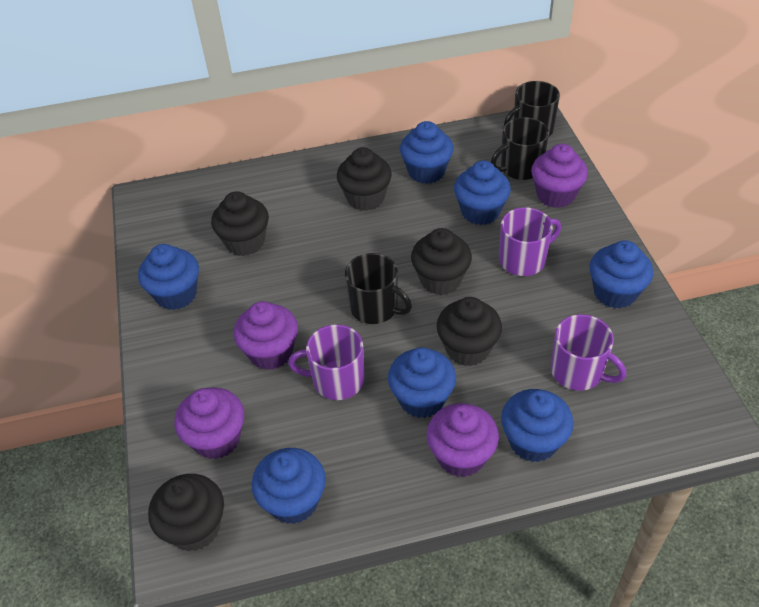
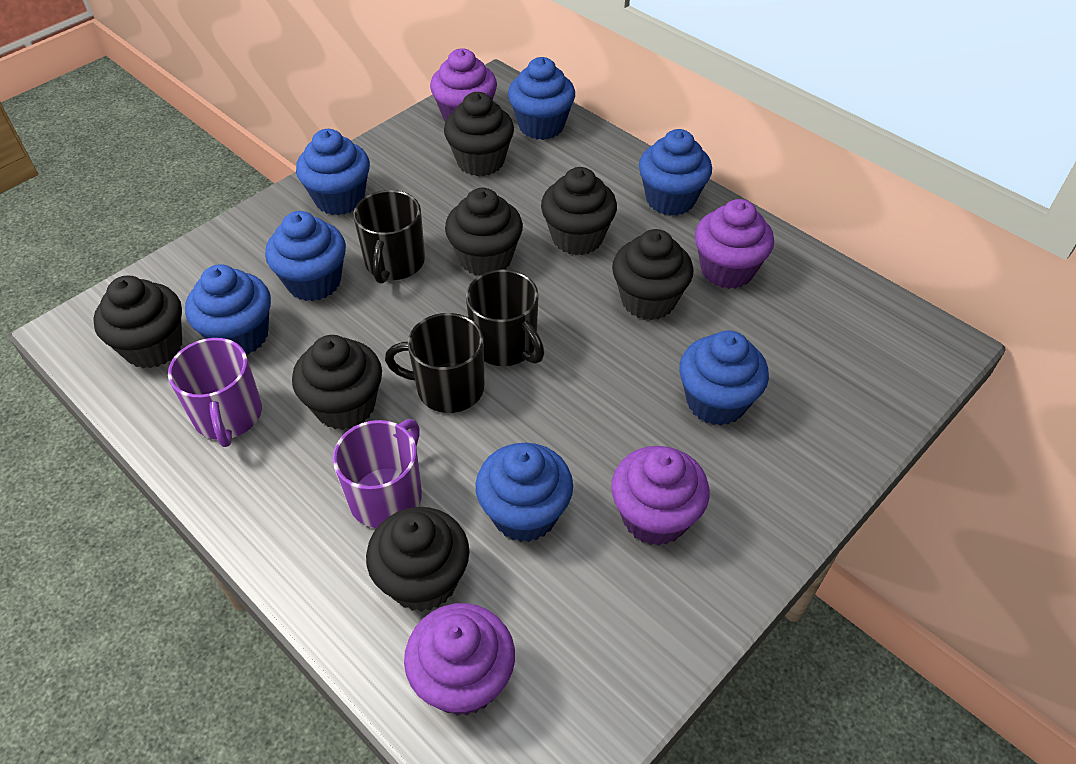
black cupcake: [148,474,224,551] [211,191,269,256] [337,147,392,211] [411,228,472,295] [437,297,502,366] = 5 -> [93,276,182,368] [292,335,382,430] [366,507,470,612] [444,92,514,176] [445,188,523,276] [541,167,617,255] [612,229,693,320] = 7
purple mug: [288,324,365,400] [499,207,561,276] [551,314,626,391] = 3 -> [168,338,262,447] [333,419,422,528] = 2

